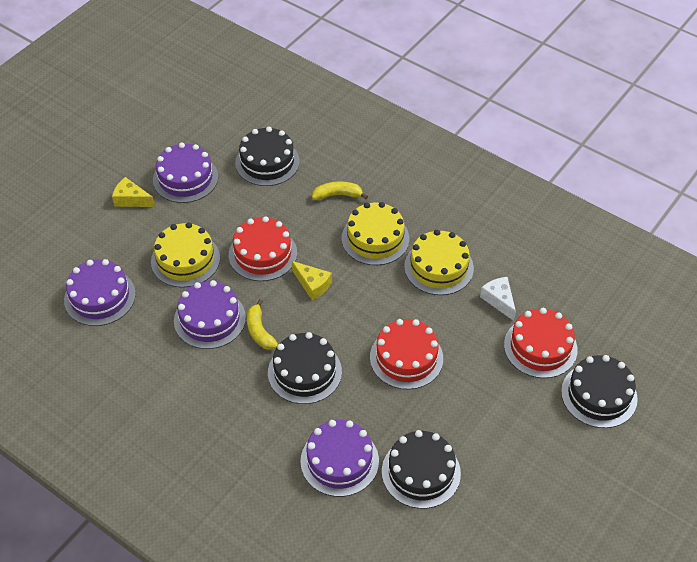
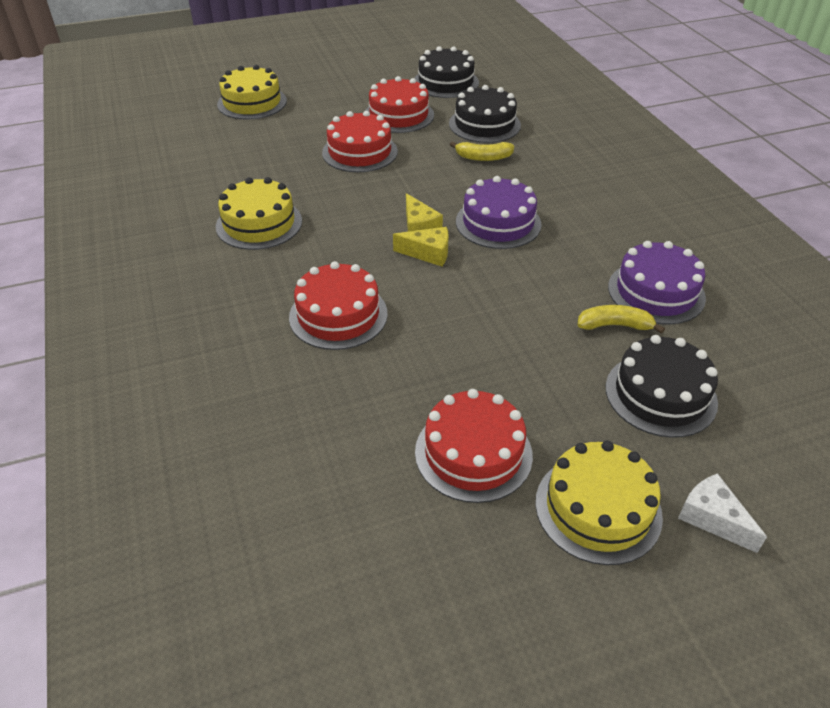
black cake: [235,127,300,186] [268,332,342,404] [382,430,461,509] [561,355,638,428] = 4 -> [414,46,479,98] [449,85,521,143] [606,335,718,438] = 3
purple cake: [64,259,136,326] [153,143,218,203] [174,280,246,349] [301,420,379,497] = 4 -> [456,176,542,249] [608,241,706,324] = 2
red cake: [229,216,297,281] [370,319,443,389] [504,308,577,378] = 3 -> [289,261,388,350] [322,111,398,172] [365,76,434,133] [415,389,533,503] = 4

